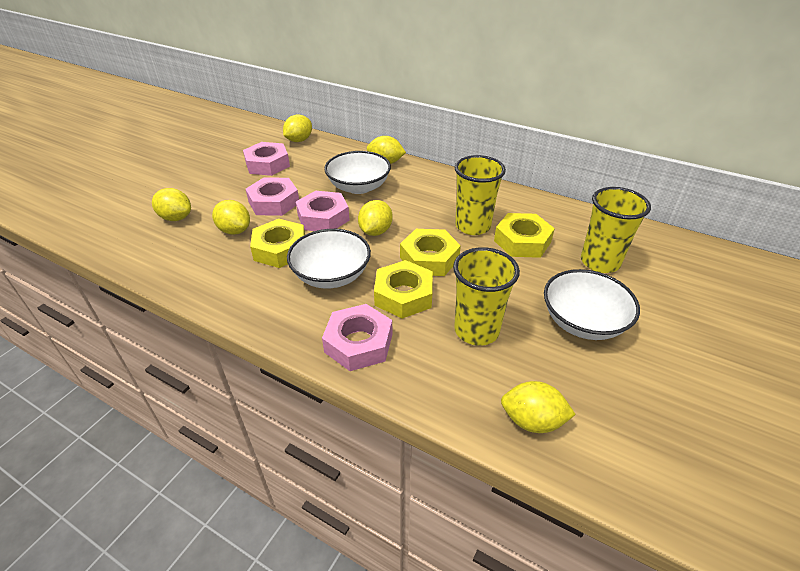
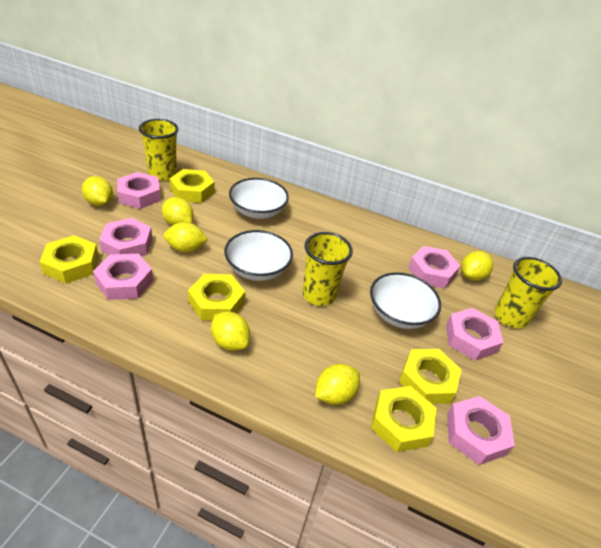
pink nut: [243,142,290,176] [246,177,299,216] [296,191,350,231] [322,304,393,371] = 4 -> [93,254,153,300] [99,218,153,257] [117,172,161,209] [408,246,460,288] [446,308,503,361] [447,396,515,465] = 6
yellow nut: [250,219,305,268] [374,260,433,319] [400,229,461,276] [494,213,555,258] = 4 -> [40,235,99,284] [169,169,215,203] [188,274,245,321] [371,386,437,452] [399,349,462,404] = 5

